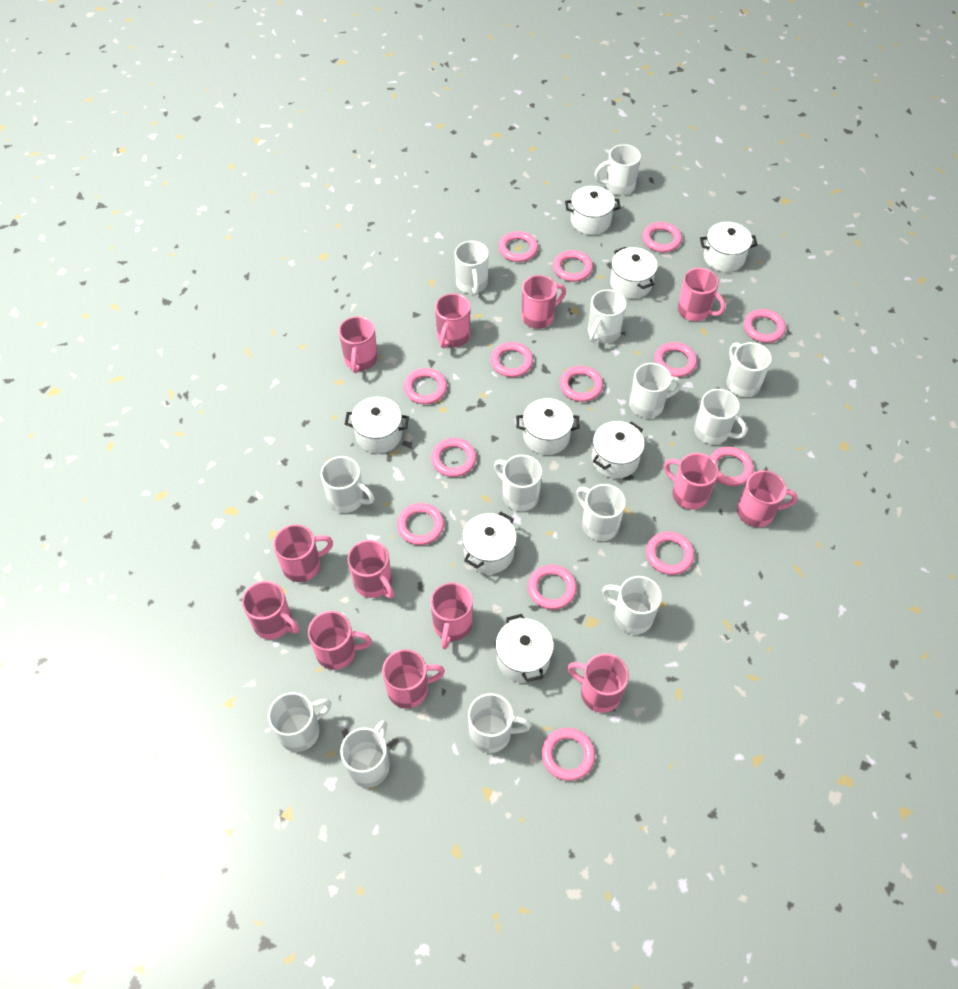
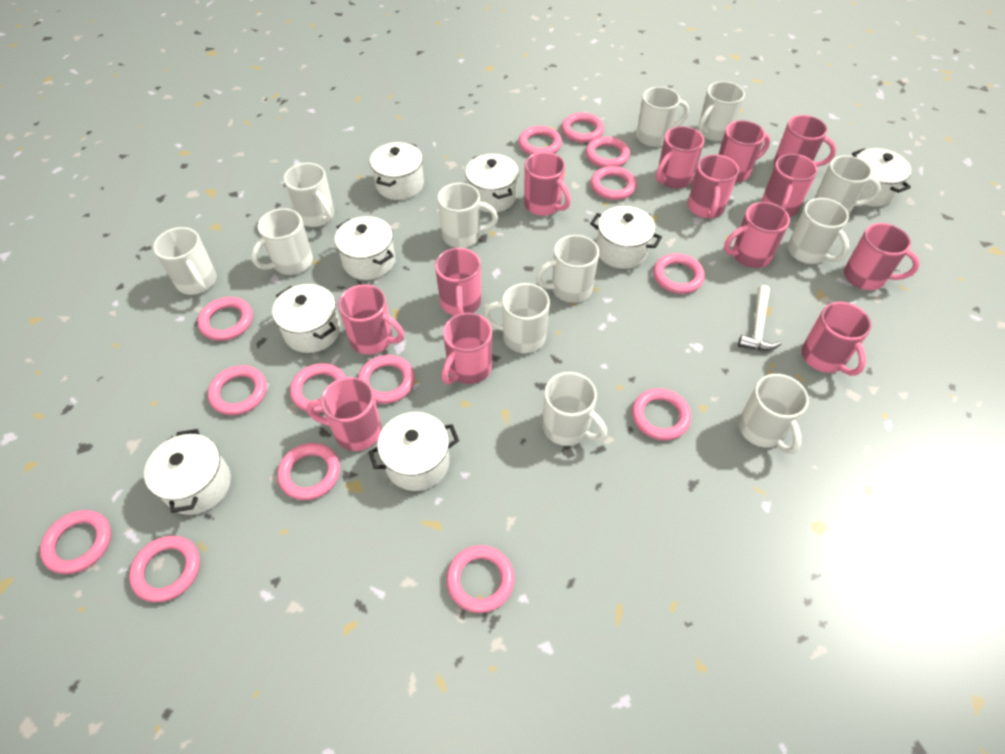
white hammer: none = 0 -> [738,285,782,351] = 1
white mug: [268,692,331,752] [321,456,374,513] [340,720,390,788] [455,241,489,295] [468,693,531,753] [494,455,542,511] [576,484,626,541] [588,289,626,343] [594,144,641,195] [602,576,662,634] [629,363,682,418] [694,389,747,444] [727,342,772,397] = 13 -> [153,227,217,295] [251,208,313,275] [284,163,334,227] [438,183,498,248] [483,283,550,353] [536,235,599,303] [543,372,607,446] [636,87,689,147] [698,81,745,141] [739,374,809,454] [788,198,849,264] [814,155,881,214] = 12

